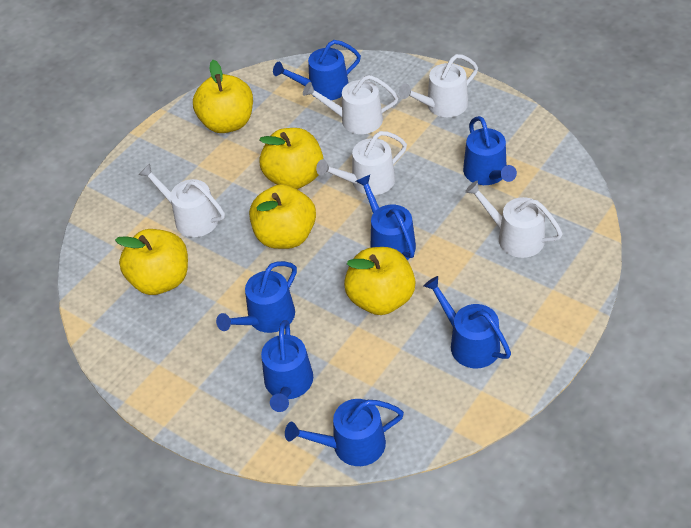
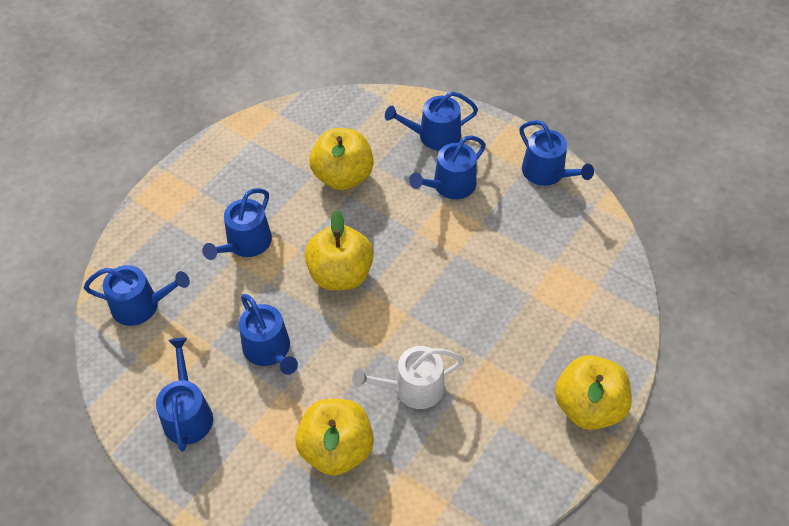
white watering can: [139,164,225,237] [303,75,399,134] [316,131,407,195] [399,54,478,117] [465,181,563,258] = 5 -> [352,346,464,409] = 1
yellow apple: [115,229,188,295] [193,60,253,133] [249,184,316,249] [259,128,324,189] [344,247,415,315] = 5 -> [295,399,374,476] [305,209,374,290] [309,128,373,190] [555,355,632,430] = 4

